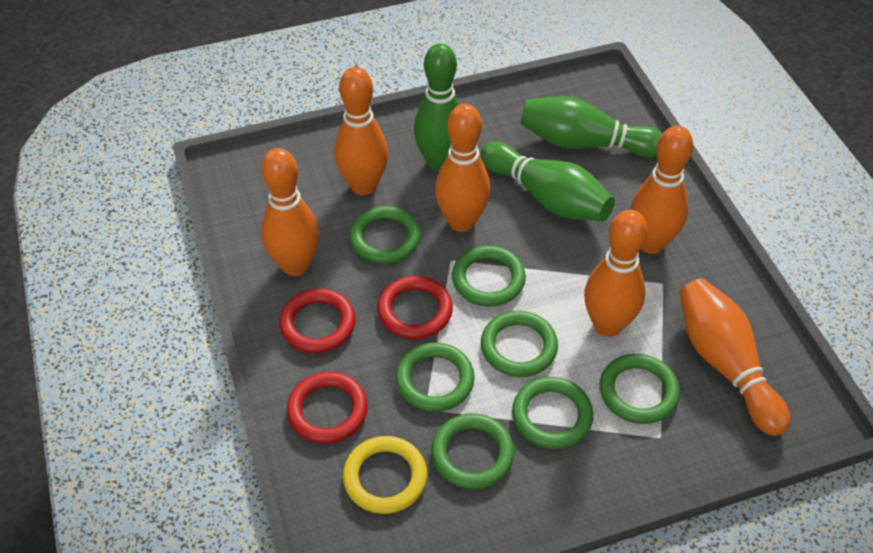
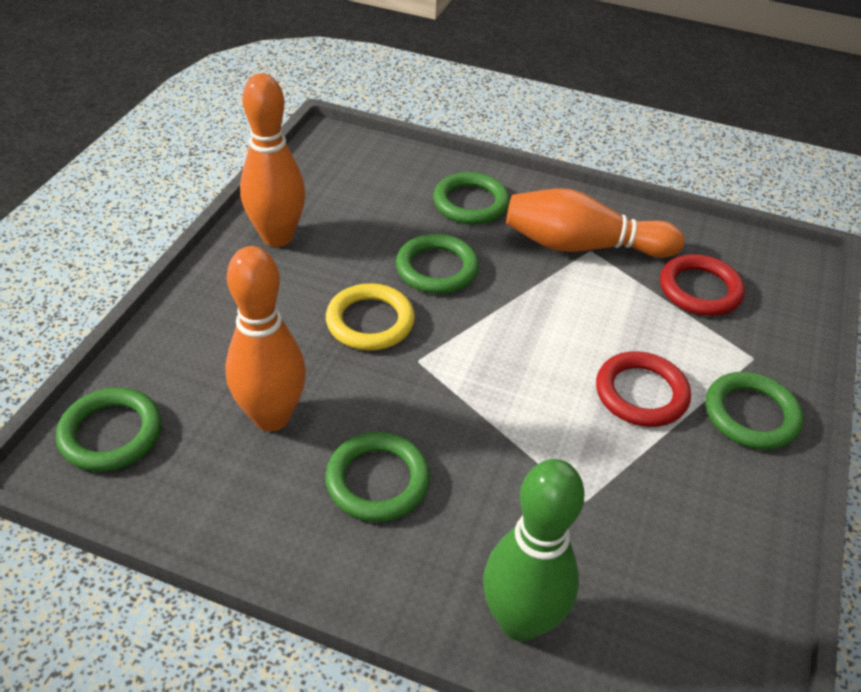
green bowling pin: [414,43,460,172] [480,142,615,221] [520,96,662,158] = 3 -> [483,459,585,642] = 1
green ring: [349,206,421,264] [395,342,475,412] [431,413,514,489] [452,246,526,307] [481,311,558,377] [512,377,593,449] [600,354,680,424] = 7 -> [56,388,162,471] [325,432,430,522] [396,234,479,294] [433,172,510,224] [705,372,803,450] = 5
orange bowling pin: [261,148,319,276] [334,67,388,195] [435,104,490,232] [584,210,648,337] [630,126,694,254] [680,278,790,436] = 6 -> [225,246,306,431] [240,73,305,247] [506,188,685,258] = 3
red ring: [279,289,356,353] [287,372,368,444] [377,276,453,339] = 3 -> [596,351,691,427] [660,254,745,316] = 2

